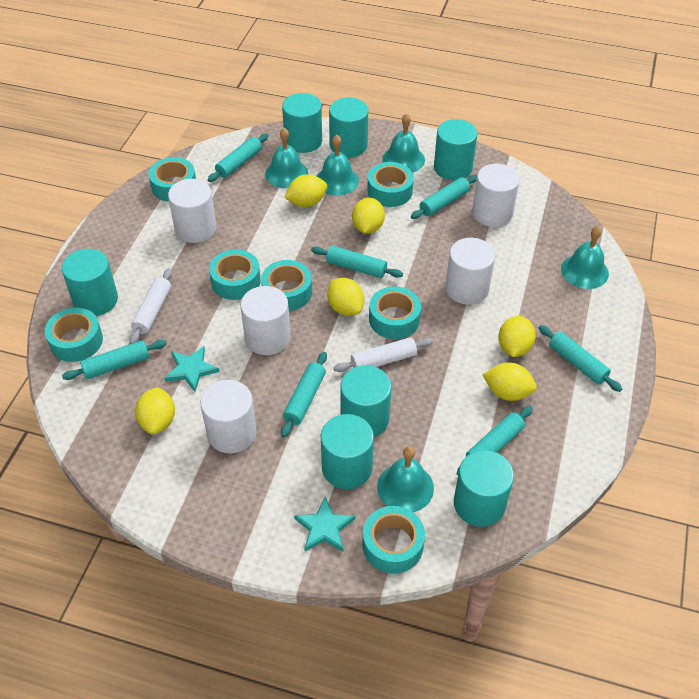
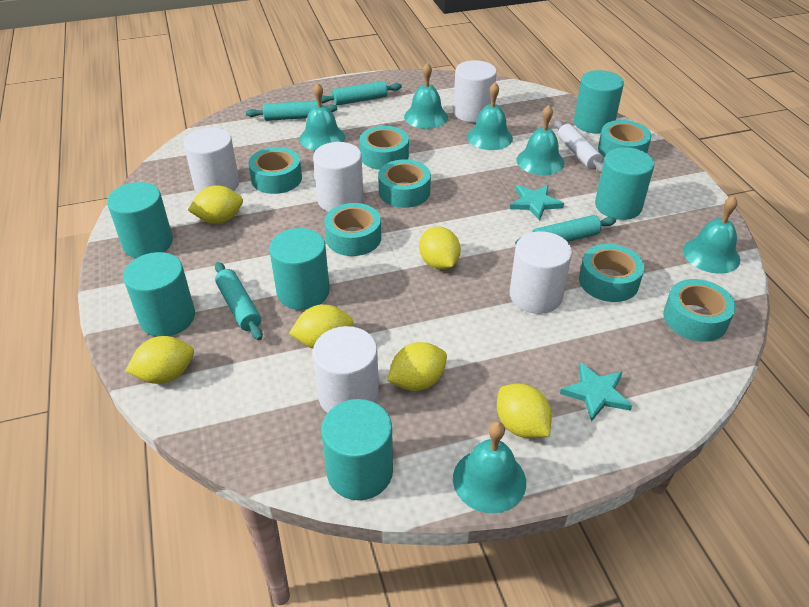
turquoise bell: [265,128,308,188] [317,135,359,196] [377,446,434,512] [382,113,425,173] [561,226,609,289] = 5 -> [299,82,345,150] [404,62,448,129] [453,421,526,513] [467,82,513,150] [517,105,564,175] [683,196,740,274] = 6
turquoise cylinder: [62,249,118,316] [282,93,322,153] [321,414,374,489] [329,97,368,158] [340,365,392,437] [434,119,477,180] [454,450,514,527] = 7 -> [107,182,173,258] [123,252,195,337] [269,228,330,310] [321,399,393,500] [574,70,624,134] [595,147,654,220] = 6
turquoise rolling pin: [62,340,167,380] [208,133,269,182] [281,352,327,437] [311,246,403,278] [411,175,477,219] [457,406,533,475] [539,325,622,392] = 7 -> [215,262,263,340] [246,101,337,121] [321,81,402,106] [515,215,616,244] = 4
white rolling pin: [130,268,172,344] [334,337,433,372] = 2 -> [555,120,603,173] = 1

